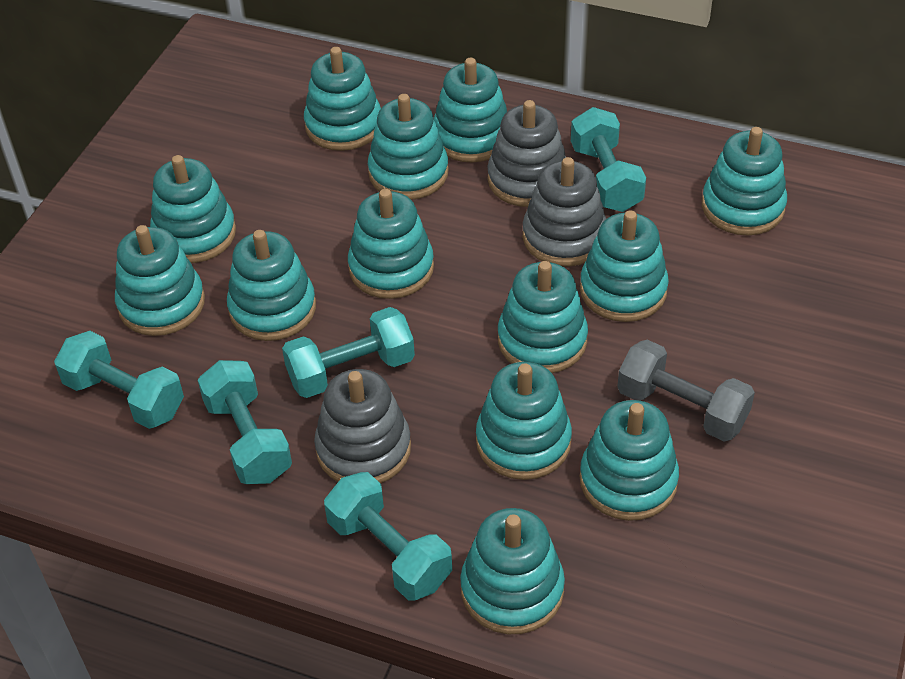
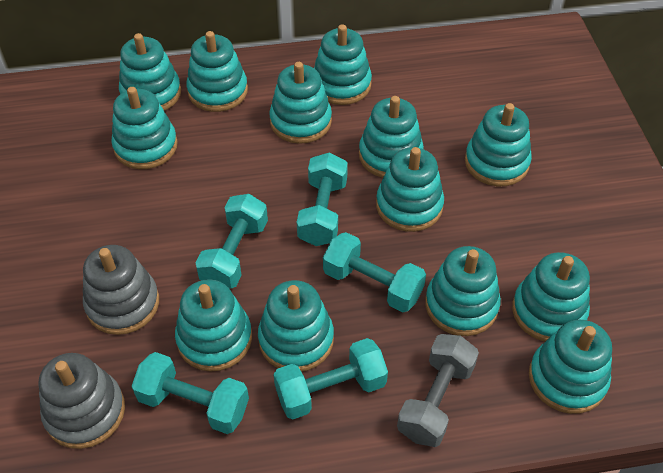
grey stacking toy: [314,369,411,483] [488,100,566,207] [523,157,606,267] = 3 -> [38,353,125,449] [83,245,159,335] = 2

